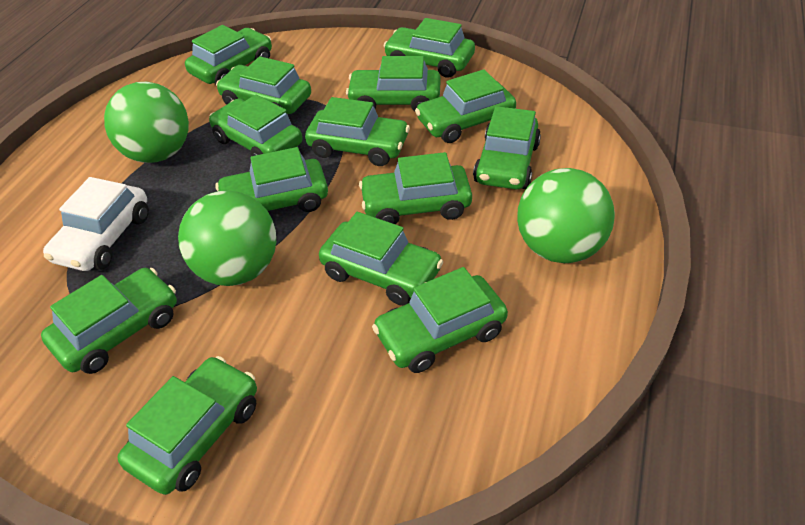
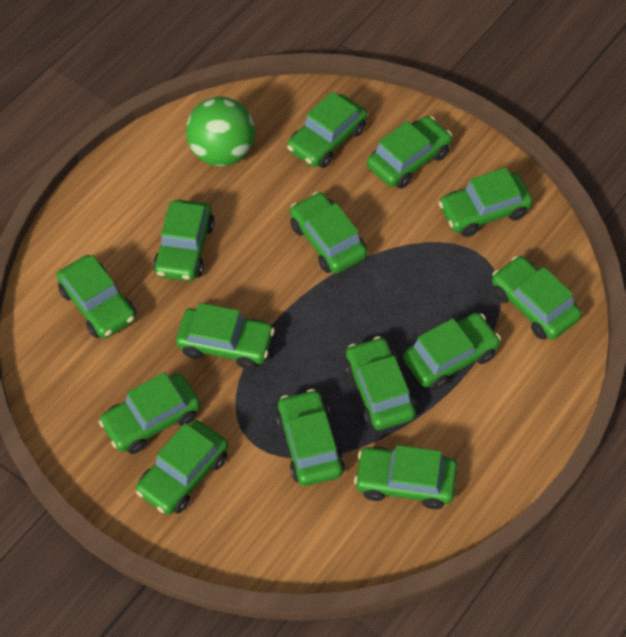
green ball: [104,82,189,163] [178,191,276,286] [517,168,615,263] = 3 -> [186,97,255,166] = 1
white car: [43,177,149,271] = 1 -> none = 0

